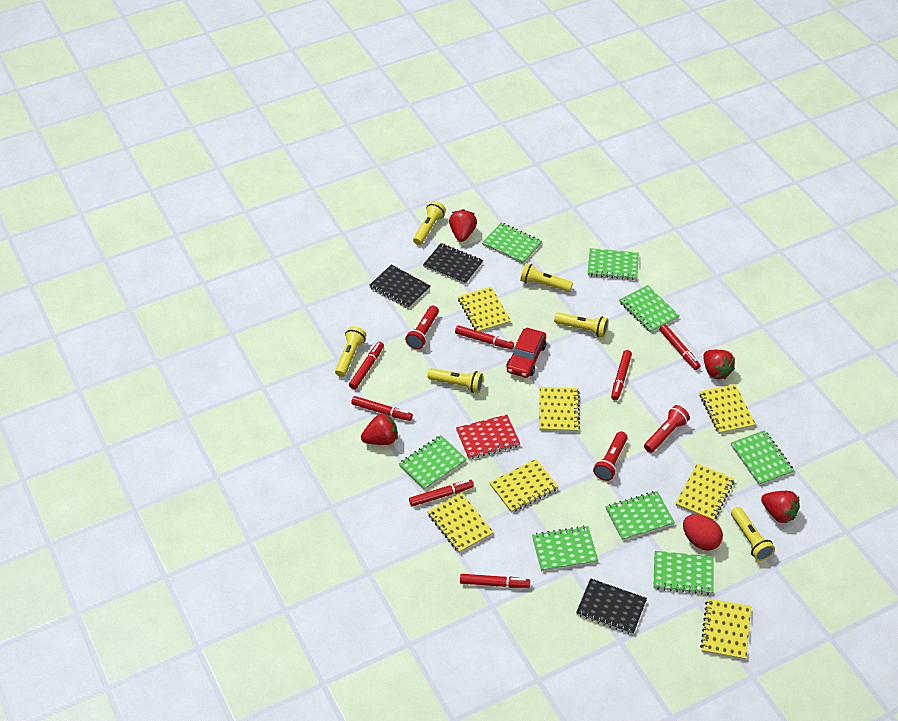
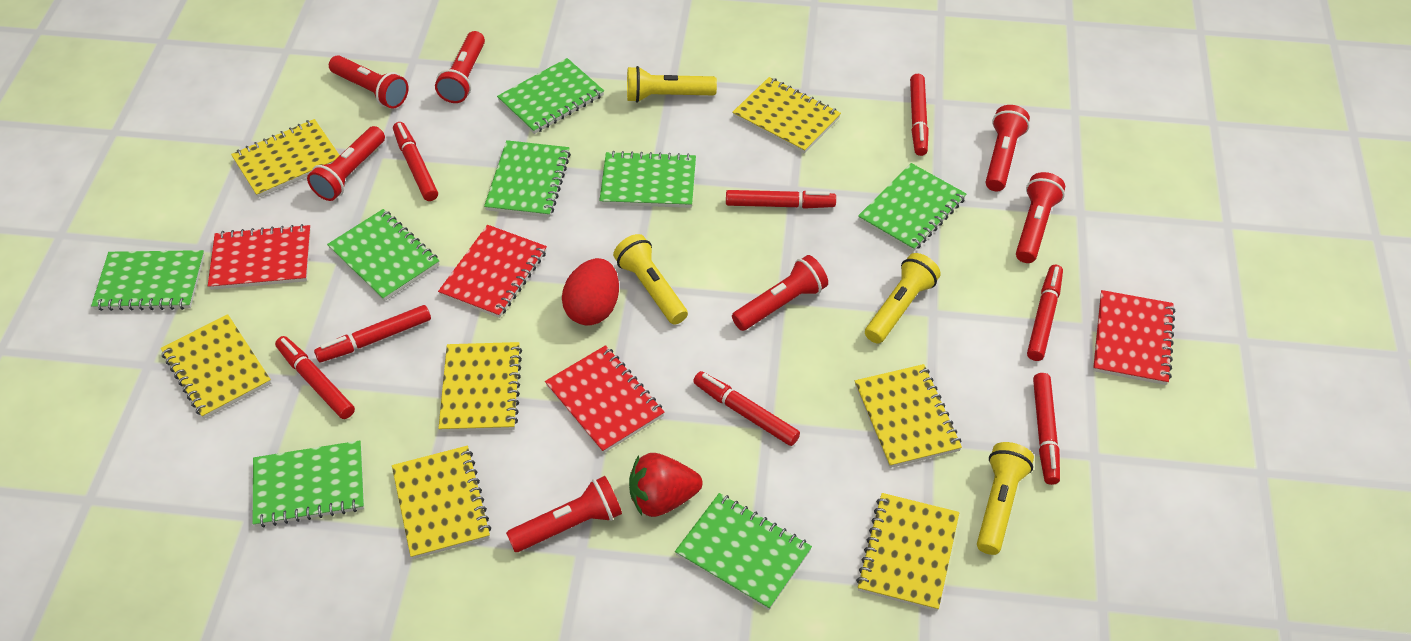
black notebook: [369,264,430,309] [423,243,483,285] [576,578,647,635] = 3 -> none = 0
red car: [506,328,546,378] = 1 -> none = 0
red flashlight: [405,306,439,349] [593,432,628,481] [644,405,690,453] = 3 -> [307,126,385,201] [329,55,408,109] [435,31,485,103] [506,476,622,552] [732,255,828,331] [986,105,1030,191] [1016,172,1065,263] = 7
red marker: [349,342,384,389] [351,396,413,421] [409,480,474,507] [455,325,514,349] [460,574,530,588] [611,350,632,400] [659,324,700,370] = 7 -> [275,336,355,419] [314,305,431,362] [393,122,438,201] [693,371,800,446] [726,190,836,209] [910,74,929,156] [1027,265,1063,361] [1033,373,1060,485] = 8
red notebook: [456,414,520,459] = 1 -> [208,224,311,290] [438,225,547,318] [545,345,665,453] [1093,290,1175,385] = 4
red strawberry: [361,413,398,445] [449,209,477,242] [703,350,735,379] [761,491,800,524] = 4 -> [629,453,703,517] = 1
yellow flashlight: [335,326,366,377] [413,201,446,245] [428,368,483,393] [520,263,573,292] [554,312,609,337] [731,507,775,561] = 6 -> [613,234,688,325] [627,66,717,103] [865,253,941,344] [977,442,1034,555] = 4

